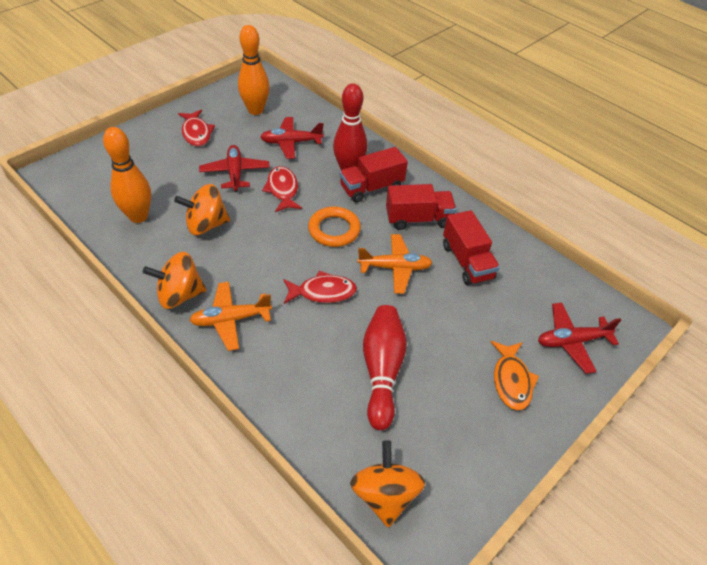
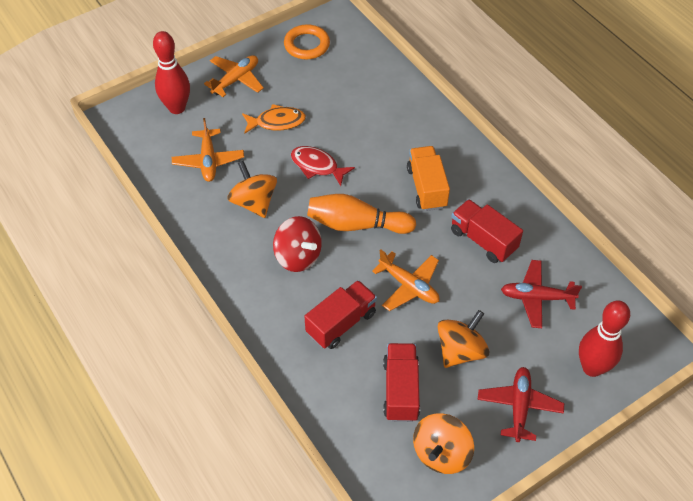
orange bowling pin: [103,127,151,223] [238,25,270,115] = 2 -> [307,194,416,234] = 1
orange plane: [189,282,272,351] [357,234,432,294] = 2 -> [172,118,244,182] [204,55,264,97] [372,250,439,311] = 3
orange truck: none = 0 -> [407,146,450,211] = 1
red fish: [178,109,215,146] [262,166,302,212] [283,271,357,304] = 3 -> [291,146,355,186] = 1
red plane: [199,145,270,192] [260,117,324,159] [538,303,621,374] = 3 -> [478,367,564,442] [501,260,582,328] = 2
red spinning top: none = 0 -> [273,216,322,272] = 1

